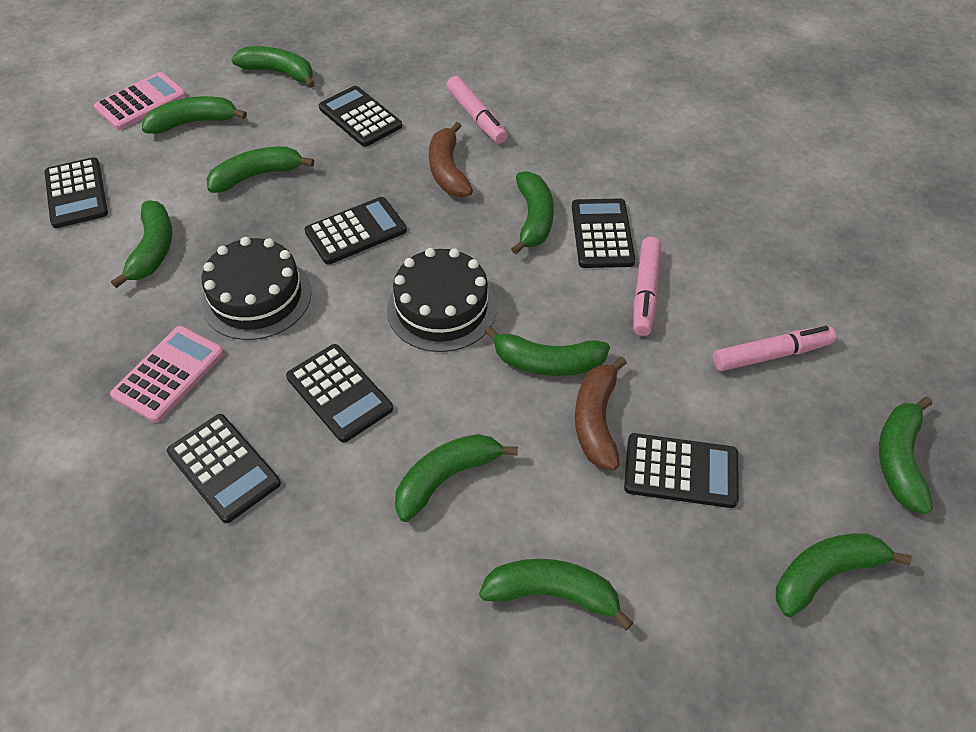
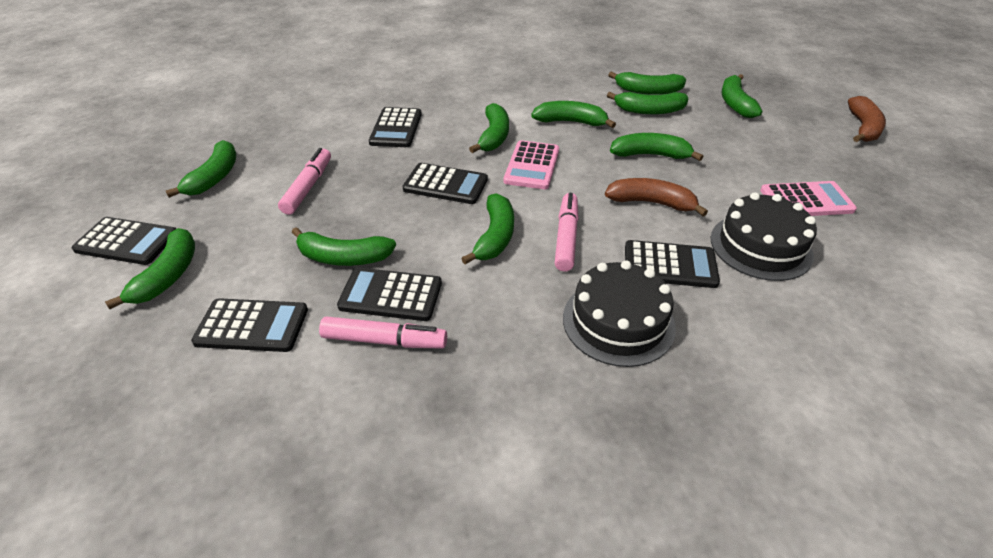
black calculator: [45,157,108,228] [167,414,281,523] [286,344,393,443] [304,197,407,264] [319,86,402,147] [572,198,635,268] [624,433,739,508] = 7 -> [72,217,176,265] [191,298,308,352] [337,267,442,321] [369,107,422,147] [403,163,488,204] [625,240,720,288] = 6

